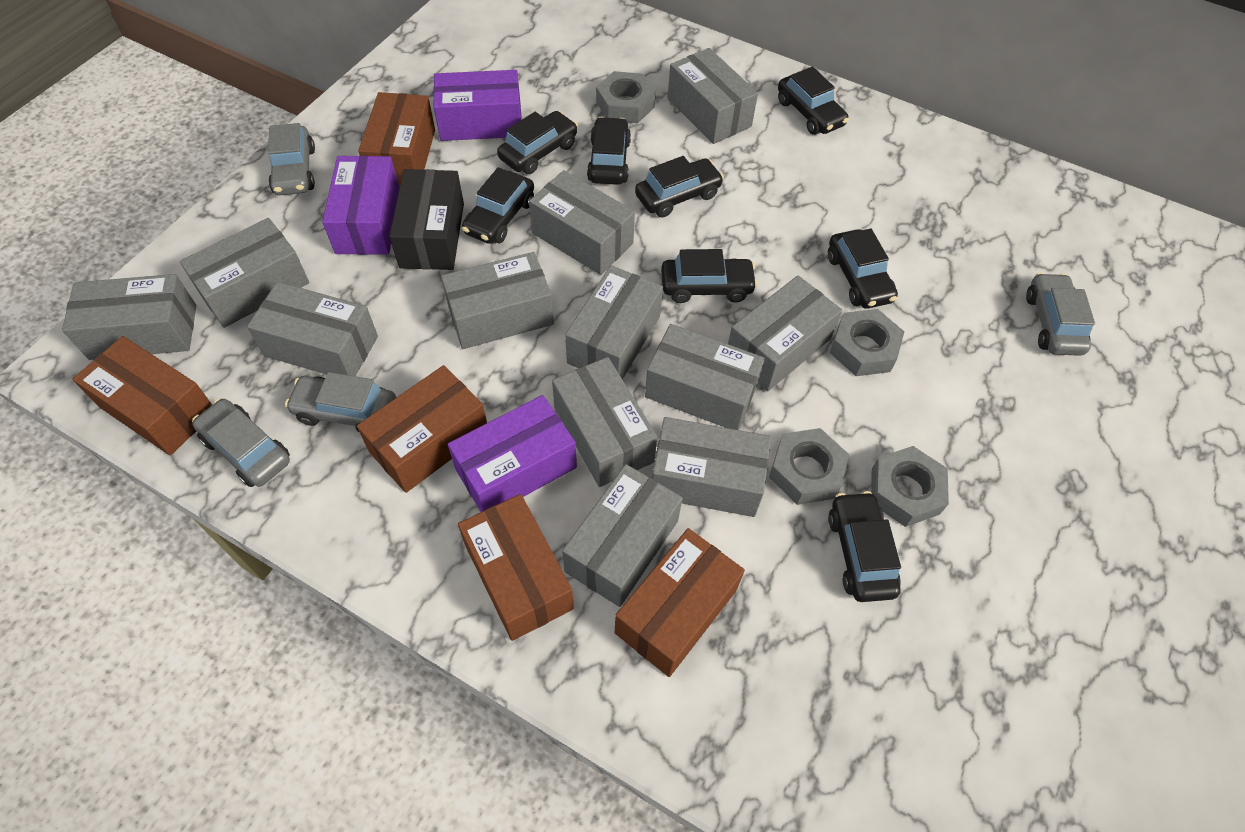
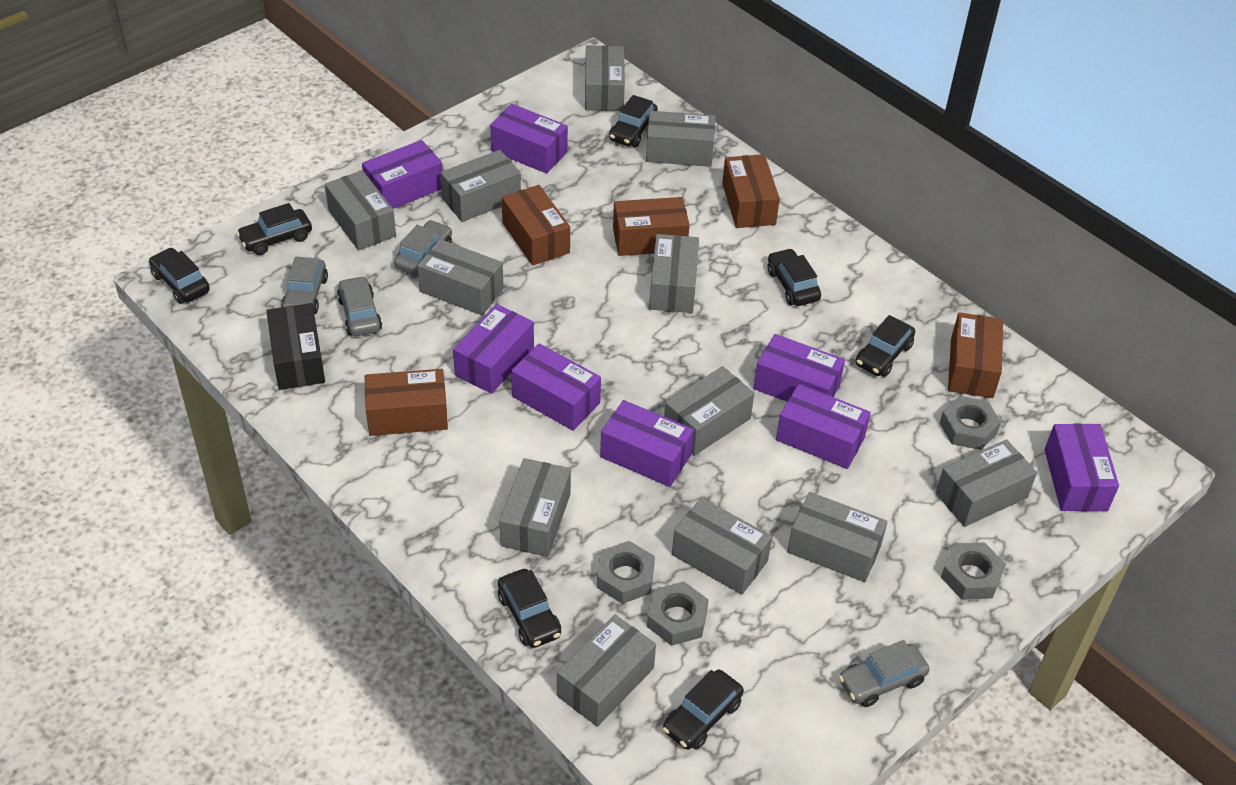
black car: [462,167,534,244] [497,111,578,174] [587,117,631,185] [635,156,724,217] [661,249,758,303] [778,66,849,135] [828,228,898,309] [828,491,901,602] = 8 -> [149,248,210,304] [236,203,312,255] [498,569,561,648] [609,95,658,147] [663,670,744,750] [767,248,821,306] [856,315,915,377] = 7
purple box: [322,156,400,255] [433,70,522,141] [448,395,577,512] = 3 -> [362,140,443,209] [453,304,534,394] [490,104,568,174] [511,343,601,431] [600,400,694,487] [754,334,845,402] [776,384,871,469] [1045,424,1119,511] = 8

